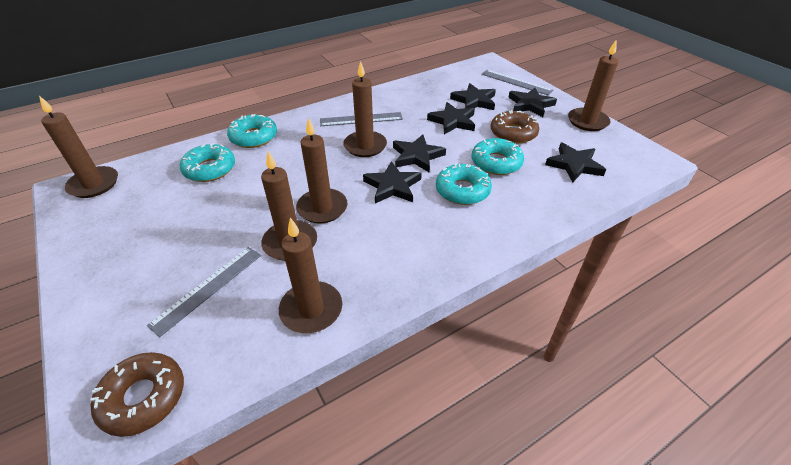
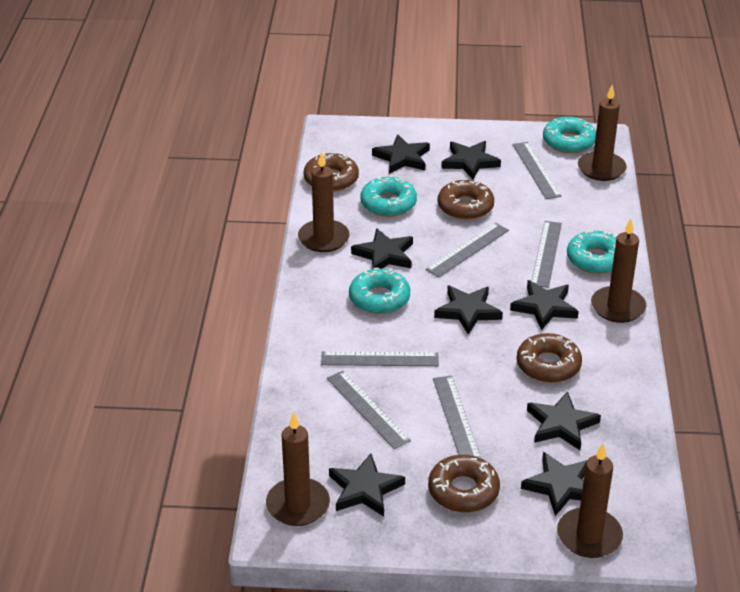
black star: [363,161,422,203] [393,134,446,172] [427,102,475,134] [450,83,496,110] [508,88,557,117] [545,143,606,182] = 6 -> [329,453,405,516] [351,228,413,269] [372,134,430,174] [434,286,503,335] [441,141,501,180] [510,280,579,330] [521,452,587,516] [527,391,601,450] = 8
brown candle: [39,96,118,198] [261,151,317,261] [279,218,342,333] [296,118,347,224] [343,61,387,157] [568,39,619,131] = 6 -> [266,412,330,526] [298,152,350,252] [557,443,623,558] [578,85,627,181] [591,219,646,323] = 5
brown donut: [90,352,184,437] [491,110,539,144] = 2 -> [303,152,359,192] [428,455,500,513] [438,179,494,220] [517,333,582,383] = 4
grey ruler: [147,247,261,337] [320,112,403,126] [482,70,553,95] = 3 -> [321,351,439,366] [327,371,411,449] [426,223,509,278] [433,375,481,458] [513,142,562,199] [531,221,562,288] = 6

